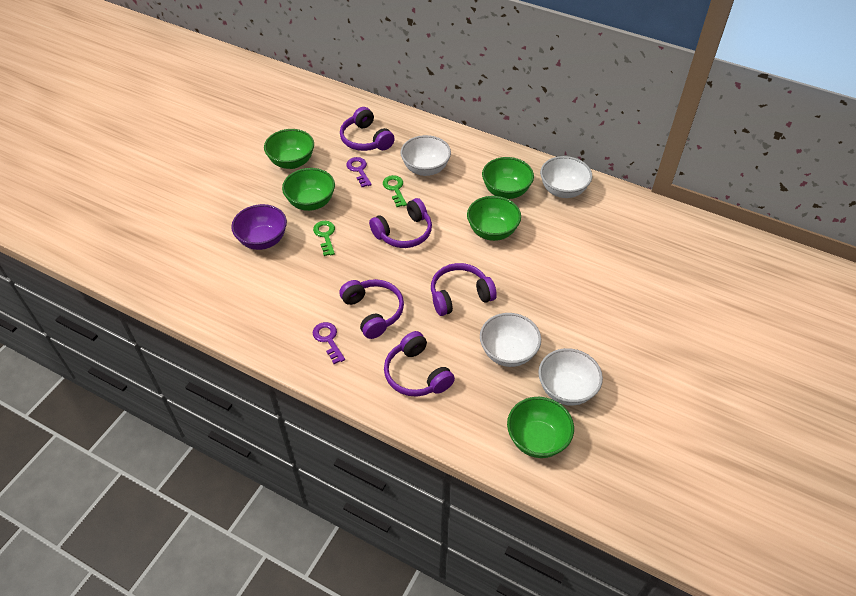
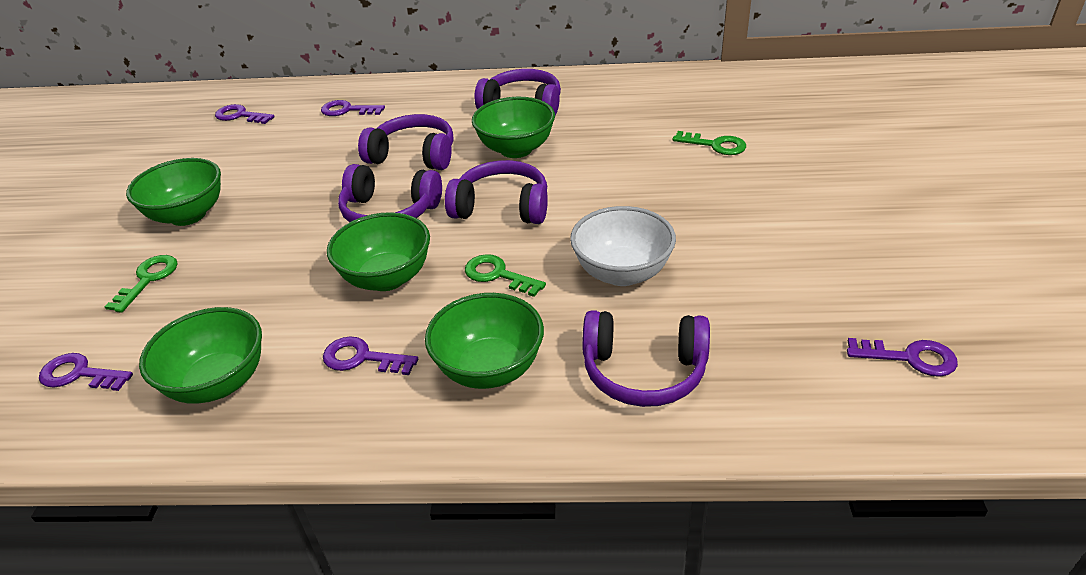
green key: [313,221,335,256] [383,175,407,207] = 2 -> [104,255,178,313] [465,254,546,297] [672,131,746,155] = 3
purple bowl: [231,204,287,250] = 1 -> none = 0
purple key: [313,322,345,364] [346,157,372,187] = 2 -> [39,353,133,391] [215,104,275,124] [321,100,385,116] [323,336,418,375] [847,338,958,377] = 5
white bowl: [401,135,451,176] [480,313,541,367] [538,348,603,406] [540,156,592,198] = 4 -> [570,206,676,286] = 1

